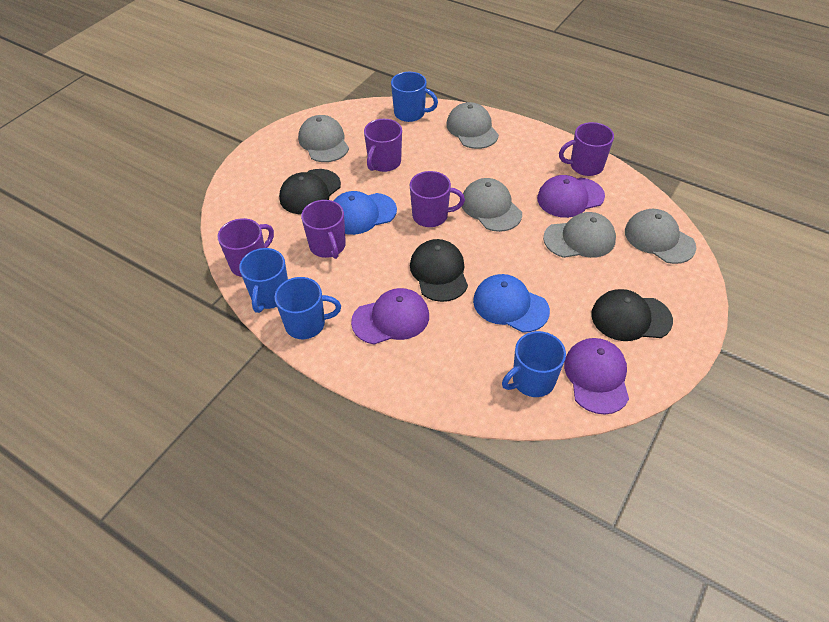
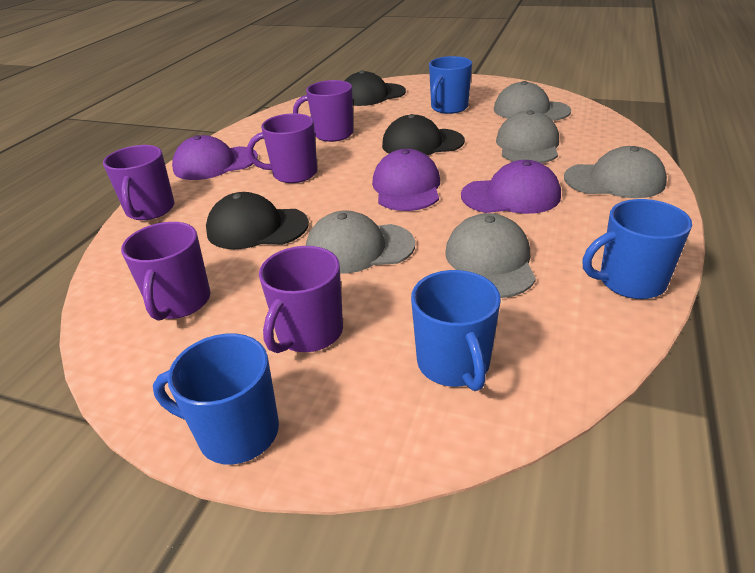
blue cap: [333,191,397,235] [473,274,550,333] = 2 -> none = 0

